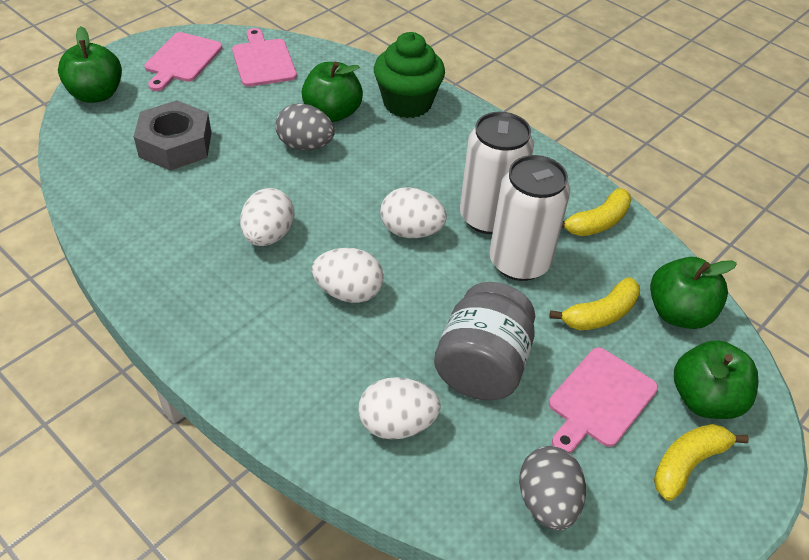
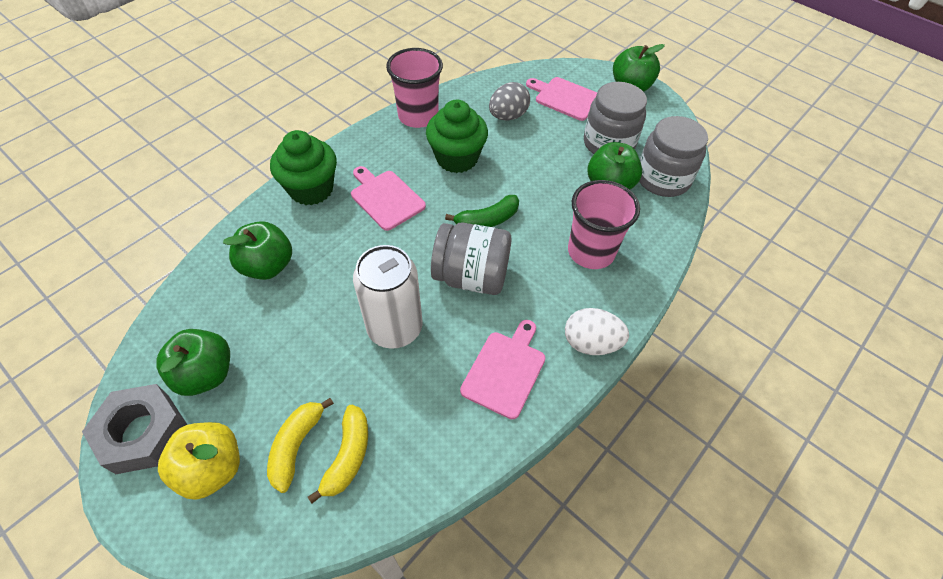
green banana: none = 0 -> [445,195,519,227] = 1
green cupcake: [374,32,445,118] = 1 -> [270,130,337,205] [426,100,488,173] = 2
grey egg: [275,103,335,151] [519,446,586,530] = 2 -> [489,82,530,120] = 1
grey jar: [434,282,535,400] = 1 -> [431,222,511,295] [584,82,647,154] [639,116,708,197] = 3
pink cup: none = 0 -> [386,48,443,128] [568,180,640,269] = 2
white can: [460,112,534,234] [489,155,570,281] = 2 -> [353,245,423,349] = 1
white egg: [240,188,294,246] [312,248,384,303] [358,377,441,439] [380,187,447,238] = 4 -> [565,308,629,355] = 1
yellow apple: none = 0 -> [158,422,240,500] = 1
yellow banana: [550,277,640,330] [561,188,632,236] [654,424,749,501] = 3 -> [267,398,334,493] [308,405,368,504] = 2

